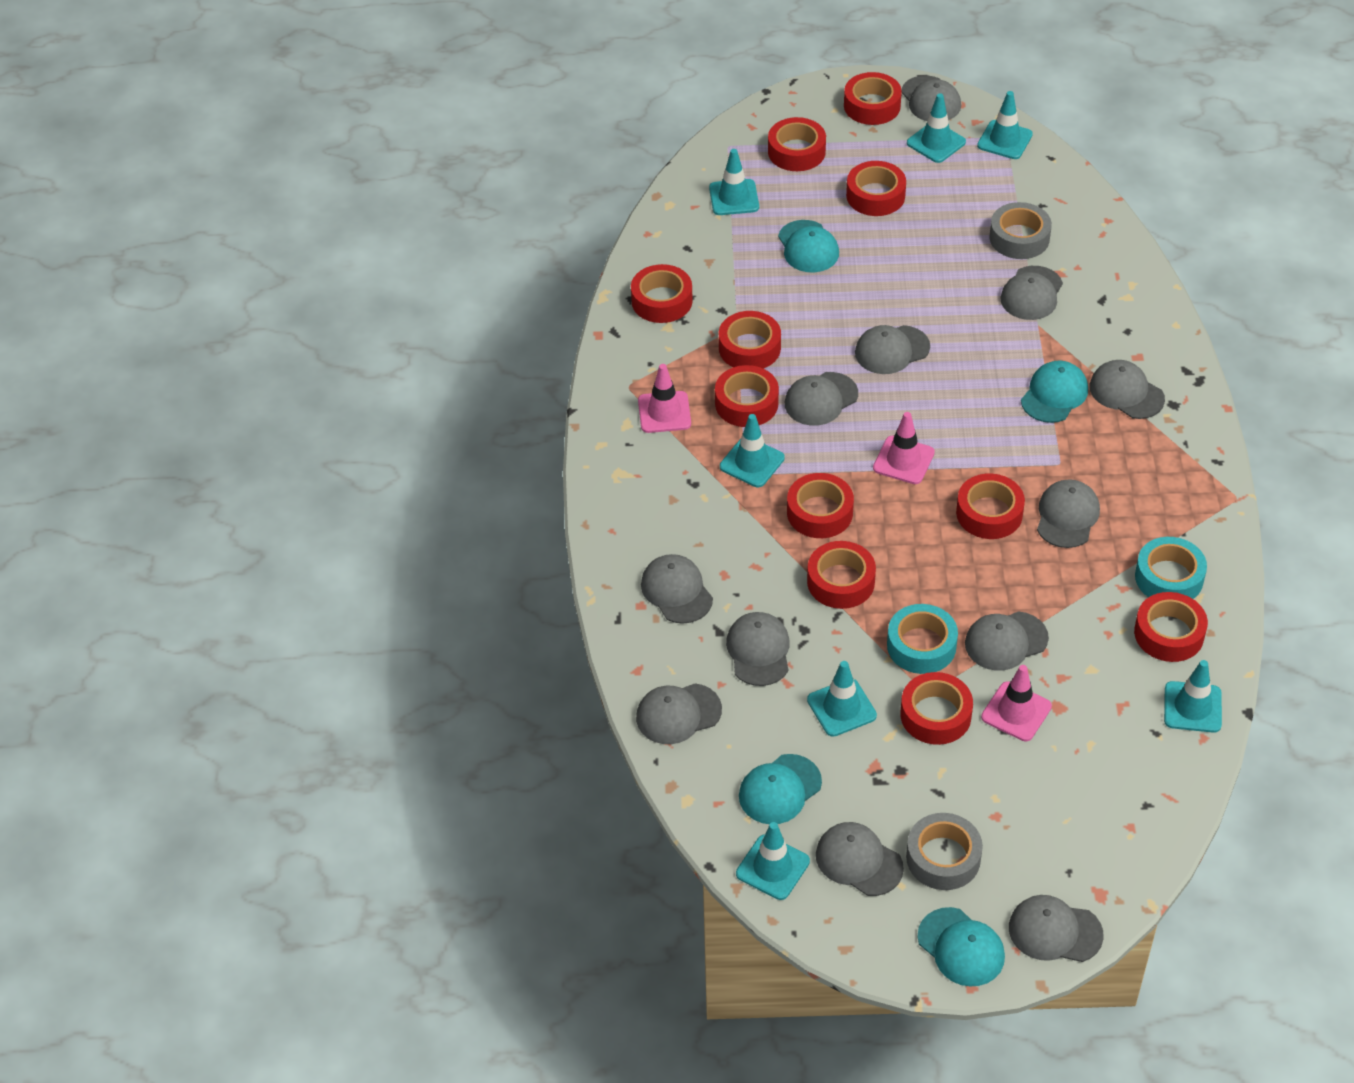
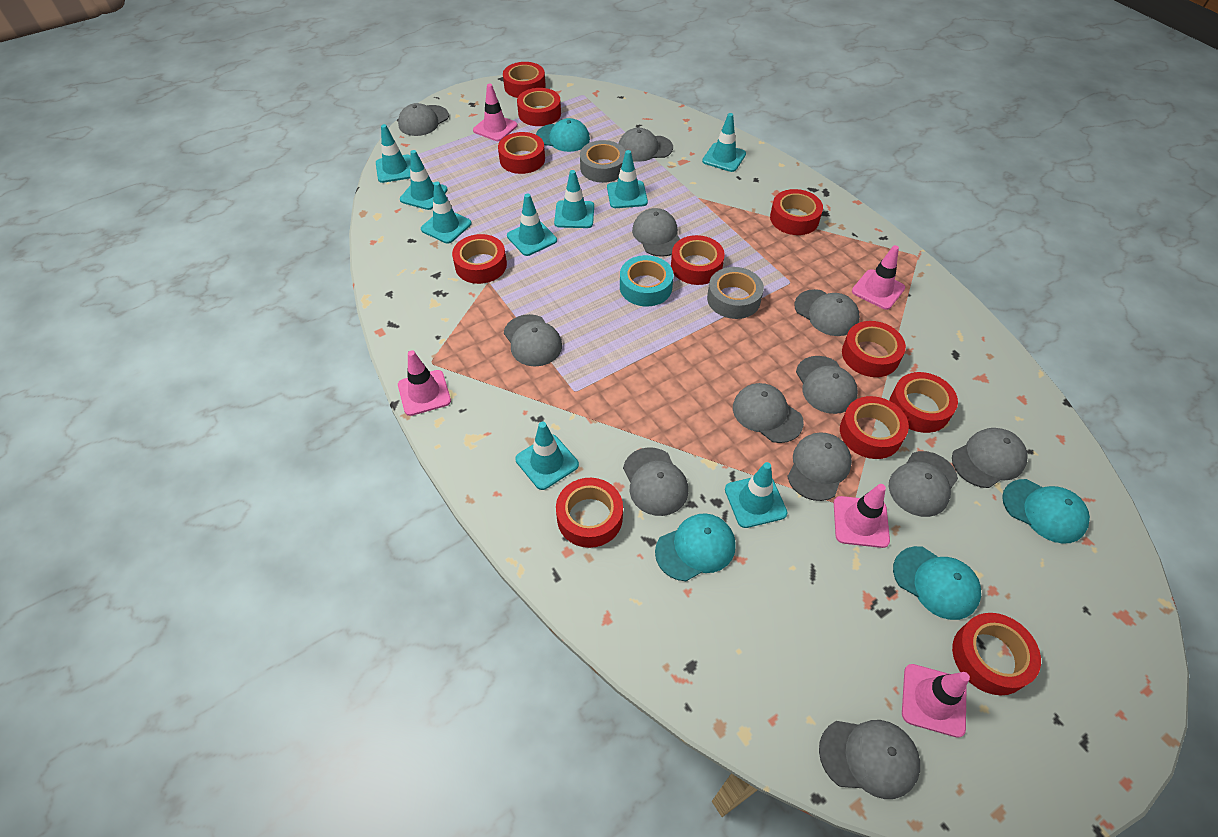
pink traffic cone: [638,364,691,433] [873,412,935,484] [981,665,1052,741] = 3 -> [398,350,451,416] [473,84,517,141] [834,484,890,548] [852,245,905,310] [902,664,970,738] = 5
turquoise tape: [887,604,958,674] [1135,537,1207,599] = 2 -> [620,255,674,306] = 1
turquoise traffic cone: [709,149,759,215] [720,414,785,487] [736,822,810,900] [807,661,877,737] [907,93,966,163] [977,91,1033,159] [1164,660,1222,733] = 7 -> [376,124,411,183] [400,150,448,210] [421,182,472,244] [507,193,557,256] [515,422,579,490] [554,170,594,228] [607,150,648,208] [702,113,746,172] [725,462,787,528] = 9

